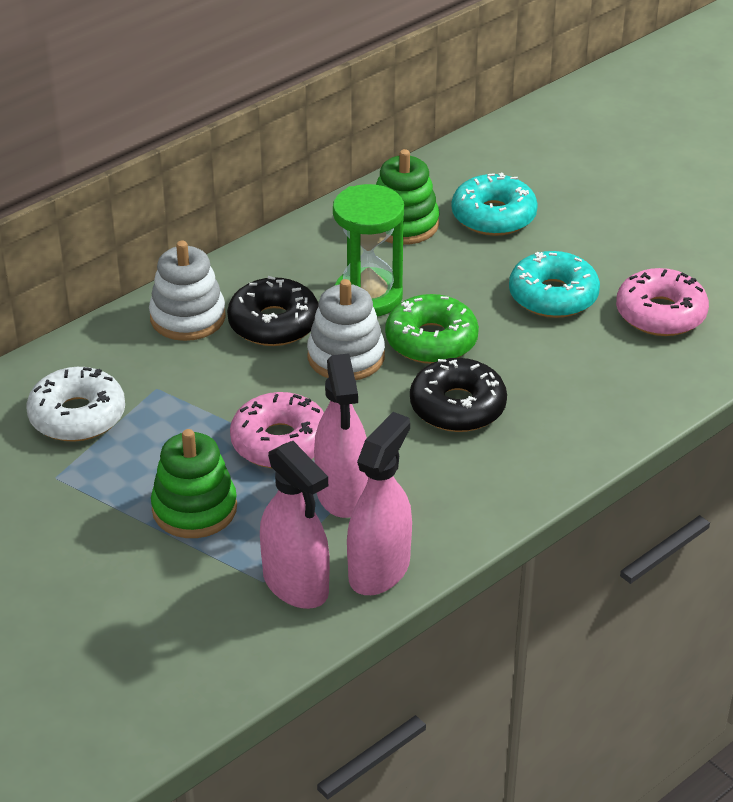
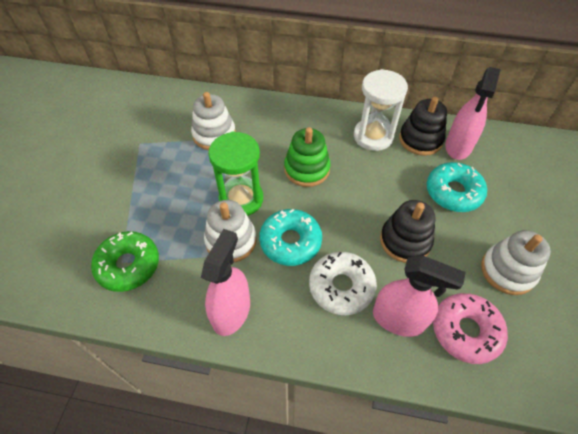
black donut: [227,276,319,346] [410,358,507,432] = 2 -> none = 0
black stacking toy: none = 0 -> [380,200,435,263] [399,97,447,156] = 2
green stacking toy: [151,429,237,538] [376,149,439,245] = 2 -> [284,127,330,187] = 1
pink donut: [230,392,324,468] [616,268,709,336] = 2 -> [433,293,508,364] = 1
white hourglass: none = 0 -> [354,69,408,151] = 1
white stacking toy: [149,241,226,341] [307,279,385,380] = 2 -> [191,92,236,150] [204,200,257,262] [481,230,551,295] = 3

